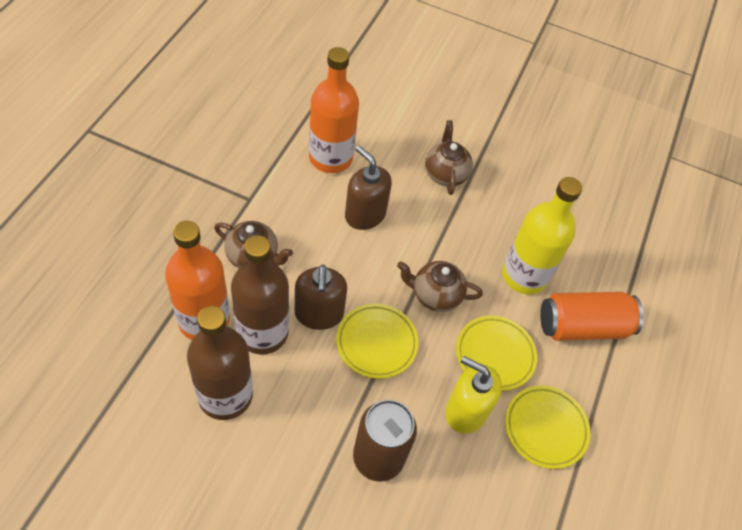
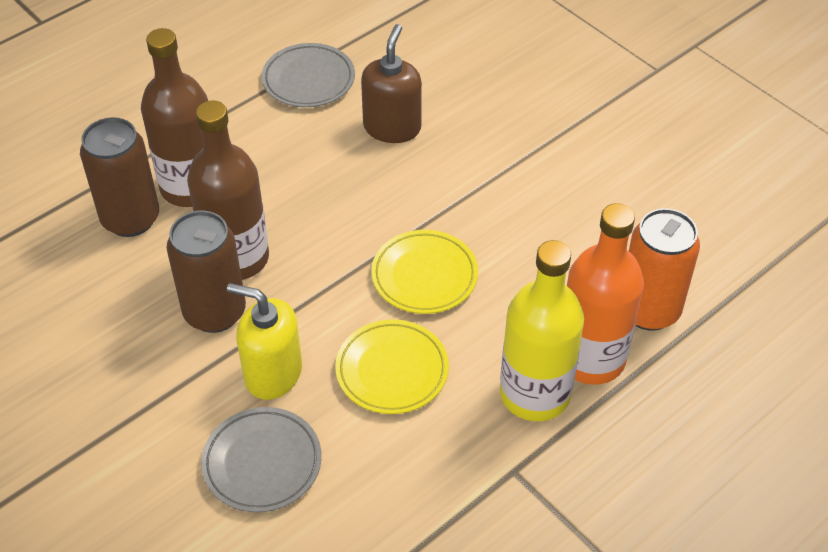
brown can: [353,400,417,482] = 1 -> [80,117,159,237] [167,211,246,333] = 2
brown soap dispenser: [295,265,347,330] [345,145,392,230] = 2 -> [361,24,422,143] = 1
brown teapot: [214,221,293,268] [397,261,483,312] [425,120,473,195] = 3 -> none = 0
grey plate: none = 0 -> [201,407,322,513] [261,43,355,107] = 2
orange bottle: [165,221,230,340] [309,47,359,173] = 2 -> [567,203,644,385] = 1
yellow plate: [336,304,419,379] [456,316,537,391] [505,386,590,469] = 3 -> [335,319,449,414] [371,230,478,314] = 2

